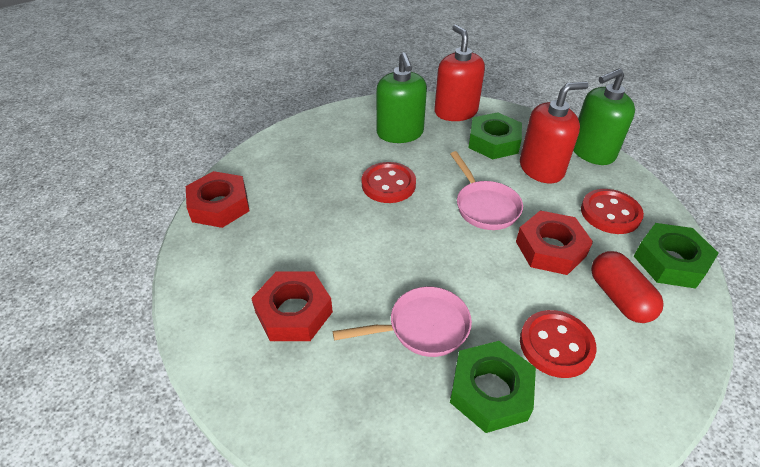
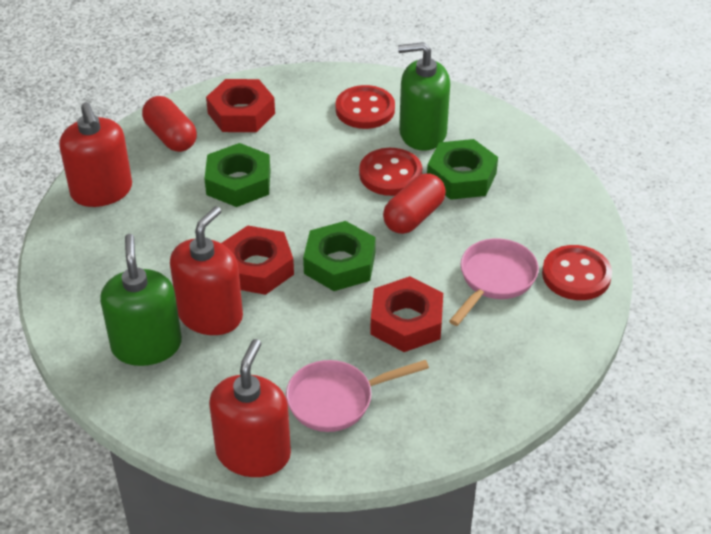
red capsule: [591,251,664,323] = 1 -> [142,96,197,152] [383,173,446,234] = 2
red soap dispenser: [434,25,485,121] [520,82,589,183] = 2 -> [59,102,132,207] [170,206,243,335] [209,339,291,477] = 3

